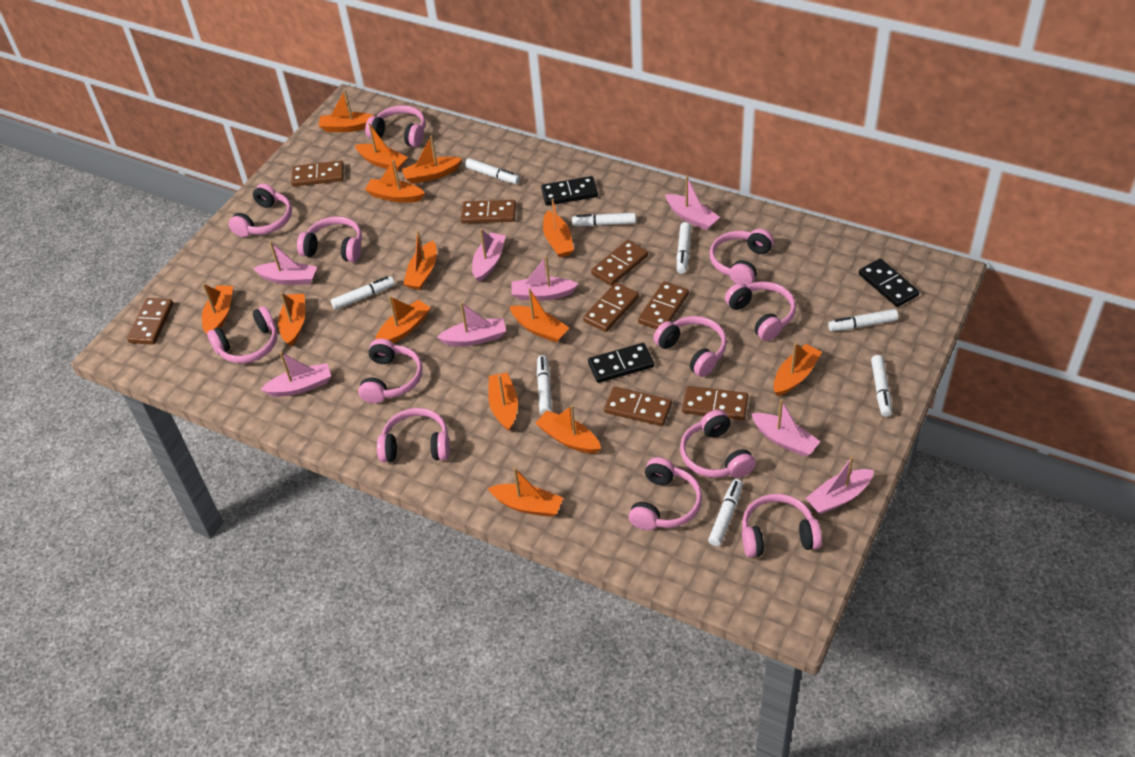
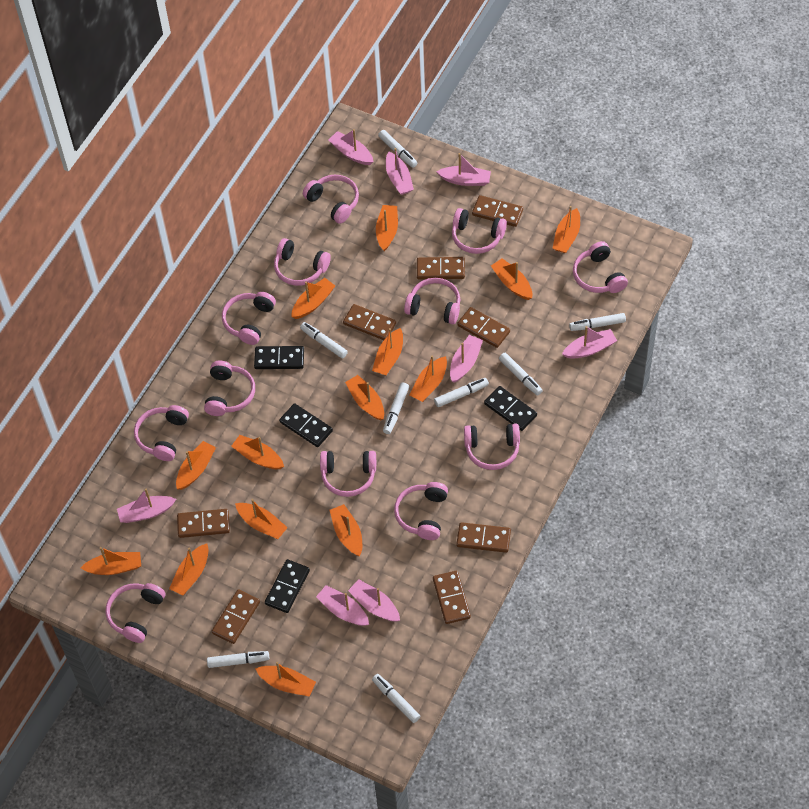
black domino: [541,176,598,206] [588,343,654,383] [859,258,919,307] = 3 -> [254,346,304,369] [265,559,310,613] [279,403,333,447] [484,386,537,431] = 4

